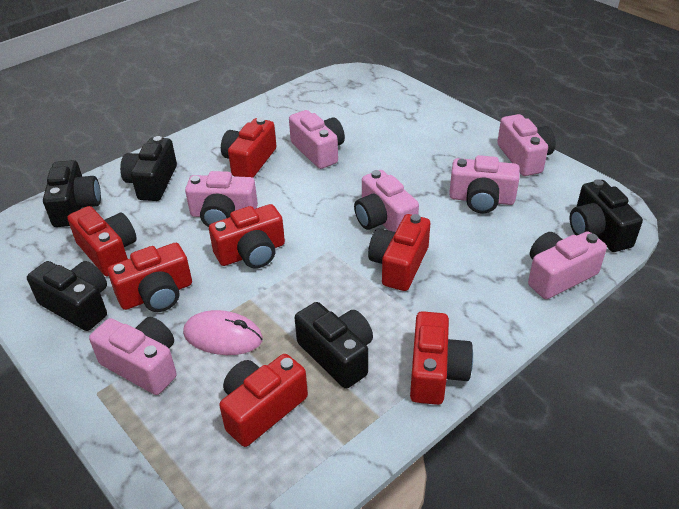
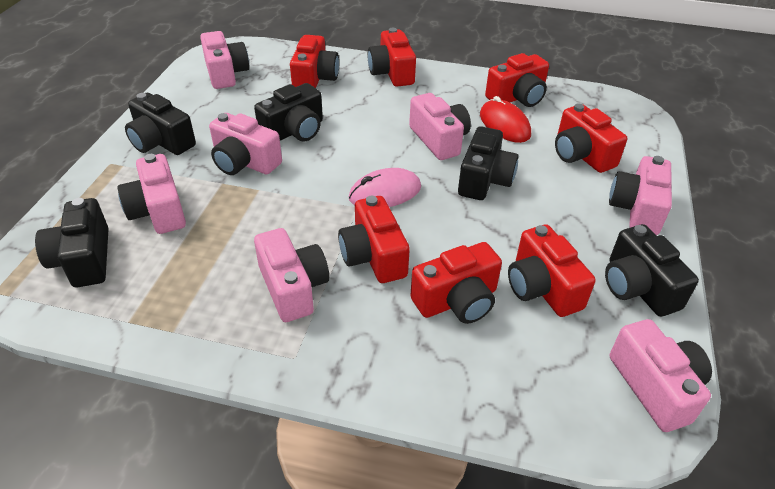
red mouse: none = 0 -> [480,96,531,143] = 1

